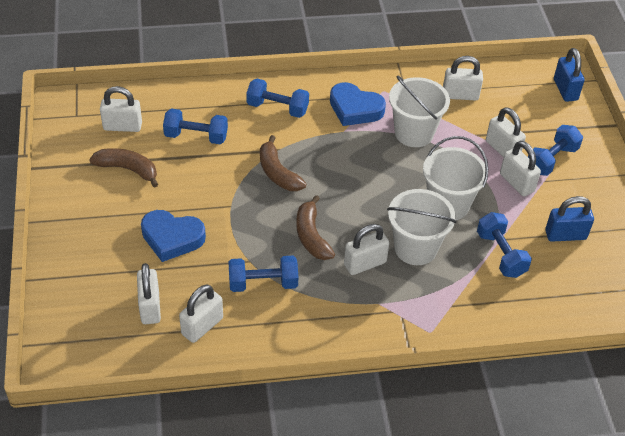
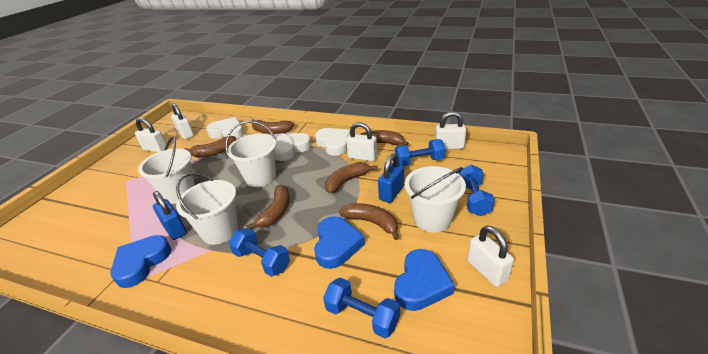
blue dumbbell: [163,109,228,144] [229,256,298,292] [246,79,309,118] [477,212,532,278] [528,125,583,176] = 5 -> [229,228,290,277] [323,277,400,338] [395,139,446,166] [459,165,495,216] = 4
blue heart: [141,210,206,262] [330,82,386,126] = 2 -> [110,235,171,288] [314,216,365,269] [394,249,455,311] = 3
brown banana: [89,148,158,188] [260,135,306,191] [296,195,335,260] = 3 -> [184,136,236,157] [246,185,290,229] [251,119,294,134] [325,162,378,194] [339,203,399,240] [360,130,409,146] = 6
white bucket: [387,189,456,265] [389,76,450,147] [423,136,489,220] = 3 -> [138,137,195,204] [176,173,238,245] [225,121,276,187] [405,166,466,232] = 4
white heart: none = 0 -> [206,117,244,140] [275,133,311,161] [315,128,350,156] = 3
white padlock: [100,86,142,132] [137,263,161,324] [179,285,223,343] [344,224,389,275] [443,56,483,100] [486,107,526,157] [500,141,541,196] = 7 -> [135,118,166,153] [171,103,194,139] [346,122,377,161] [435,111,466,150] [468,226,514,287] = 5

